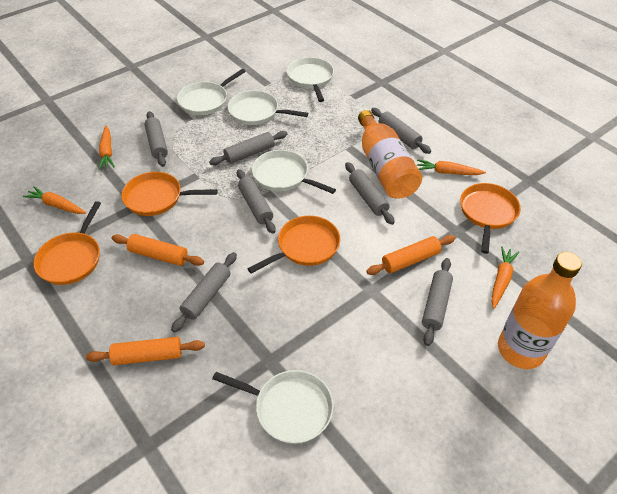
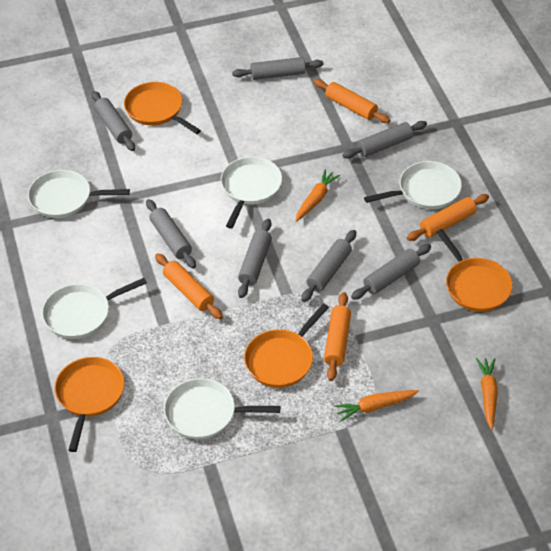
orange bottle: [358,110,422,199] [498,252,582,369] = 2 -> none = 0
orange carrot: [23,186,86,214] [99,126,115,170] [417,159,486,175] [491,246,519,309] = 4 -> [295,169,340,222] [334,390,419,422] [476,358,498,430] = 3
orange rolling pin: [86,337,205,365] [111,234,204,266] [366,235,455,275] = 3 -> [155,253,223,319] [314,79,390,123] [324,292,351,381] [407,194,489,241] = 4

